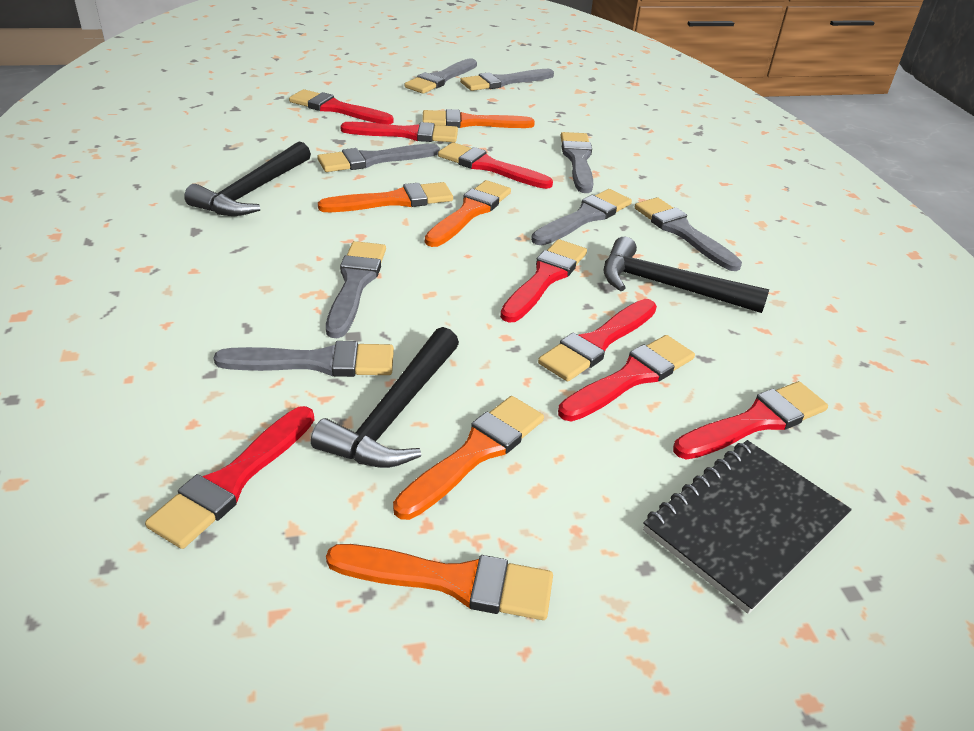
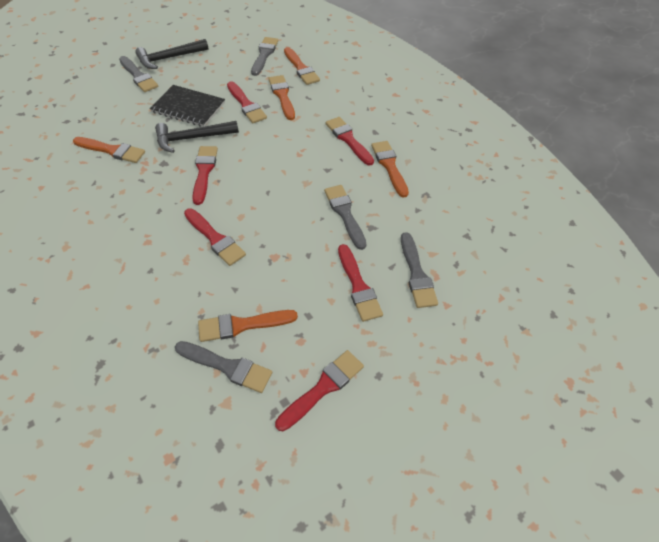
black hammer: [184,141,311,216] [311,327,459,468] [603,236,769,313] = 3 -> [135,39,209,69] [155,121,239,153] = 2
grey brush: [214,341,394,377] [317,144,440,172] [326,241,386,338] [404,58,477,94] [460,69,554,91] [531,189,632,245] [561,132,593,193] [635,197,742,271] = 8 -> [119,56,158,92] [175,341,272,393] [251,37,278,76] [324,185,367,250] [401,232,438,308] = 5
red brush: [145,406,314,549] [289,89,394,124] [340,122,458,142] [438,142,553,189] [500,239,587,322] [538,299,657,382] [558,335,695,421] [673,381,828,459] = 8 -> [184,208,246,266] [192,146,218,205] [227,81,267,123] [275,350,364,431] [326,117,374,166] [338,244,383,322] = 6

